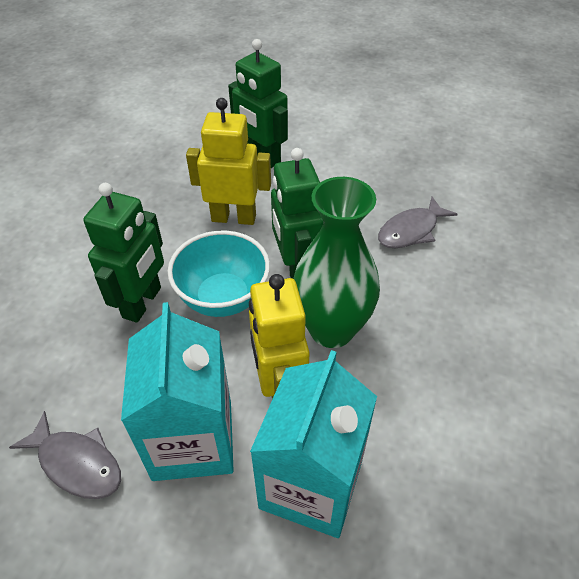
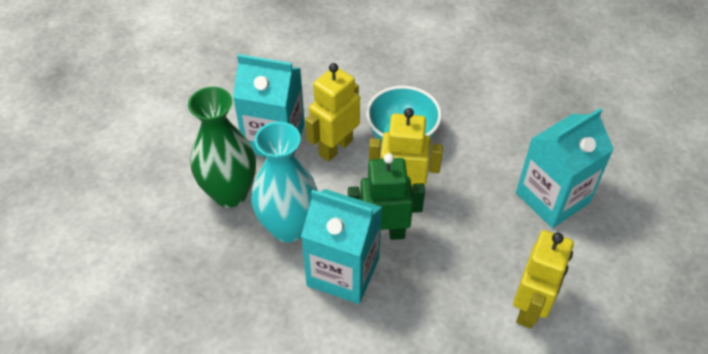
green robot: [83,183,164,323] [228,39,288,168] [271,148,324,278] = 3 -> [348,153,425,240] = 1
grey fish: [9,411,121,499] [378,196,458,248] = 2 -> none = 0
turquoise carton: [121,302,234,481] [250,350,377,538] = 2 -> [233,54,305,157] [301,189,382,304] [516,108,614,228] = 3
turquoise vase: none = 0 -> [251,122,318,243] = 1
yellow robot: [186,98,271,225] [249,274,310,399] = 2 -> [305,63,360,162] [369,108,443,187] [513,230,574,328] = 3

